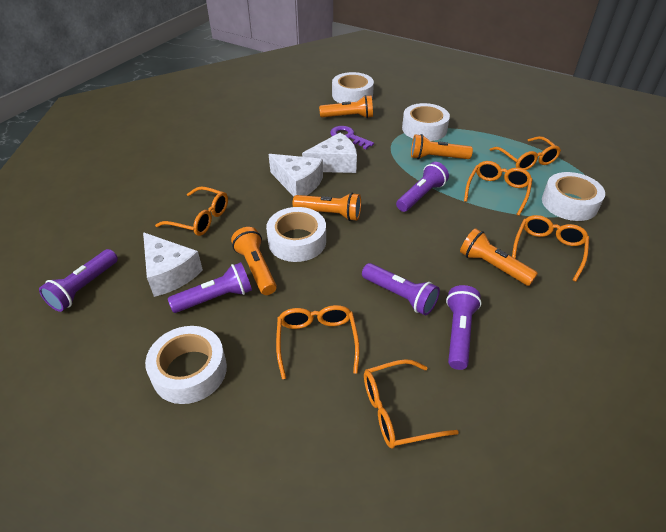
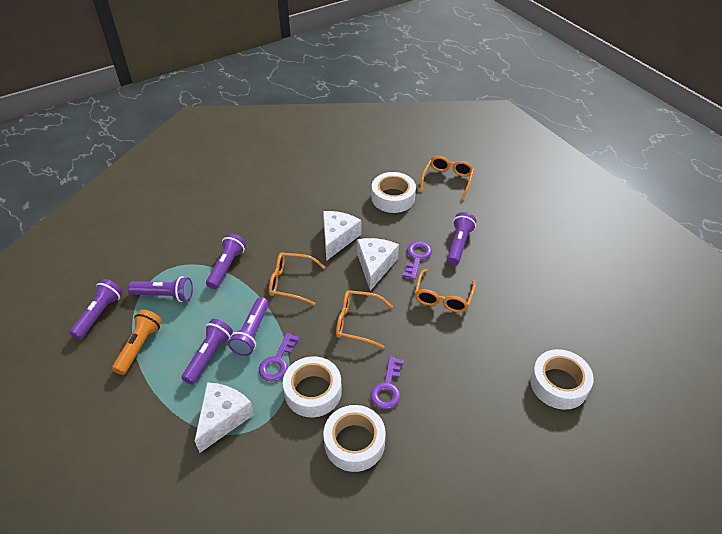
orange flashlight: [231,227,277,295] [292,192,361,221] [319,95,373,118] [411,134,473,159] [460,228,538,286] = 5 -> [112,309,162,375] = 1
orange glasses: [155,186,228,236] [276,305,360,379] [364,359,459,448] [464,161,533,216] [490,136,561,170] [512,215,589,282] = 6 -> [269,252,325,305] [336,290,393,349] [415,269,476,312] [420,156,474,201] = 4
purple flashlight: [39,249,118,312] [168,262,252,313] [362,263,440,315] [396,162,449,212] [446,285,482,370] = 5 -> [69,279,123,340] [128,276,193,302] [182,319,233,384] [206,233,246,289] [228,297,269,356] [447,212,476,265] = 6
purple key: [330,126,374,149] = 1 -> [259,333,300,382] [370,356,404,409] [402,241,432,280] = 3
white tape: [145,326,227,404] [266,207,326,262] [332,72,374,103] [402,103,450,141] [542,172,605,221] = 5 -> [283,356,342,417] [324,405,386,472] [371,172,416,213] [530,349,594,410] = 4

